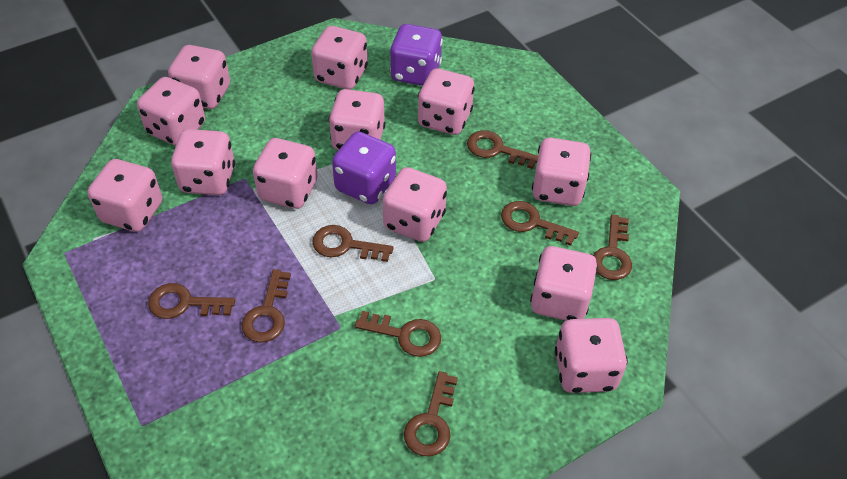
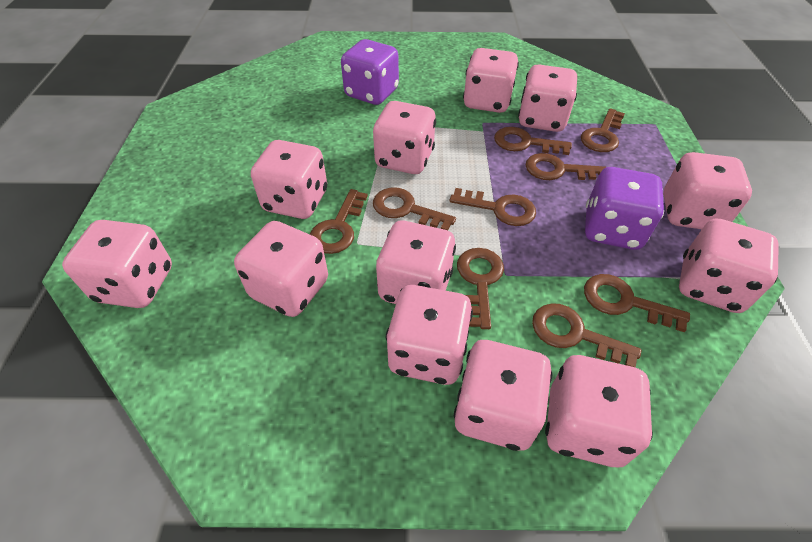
brown key: [148,283,235,319] [241,269,291,343] [312,225,393,262] [355,311,441,357] [404,371,458,456] [467,130,538,169] [501,201,579,246] [593,215,632,280] = 8 -> [310,189,368,254] [373,187,456,231] [450,188,536,226] [457,248,504,329] [494,127,572,155] [526,153,606,180] [532,303,642,367] [581,108,625,152] [584,274,690,332] = 9

